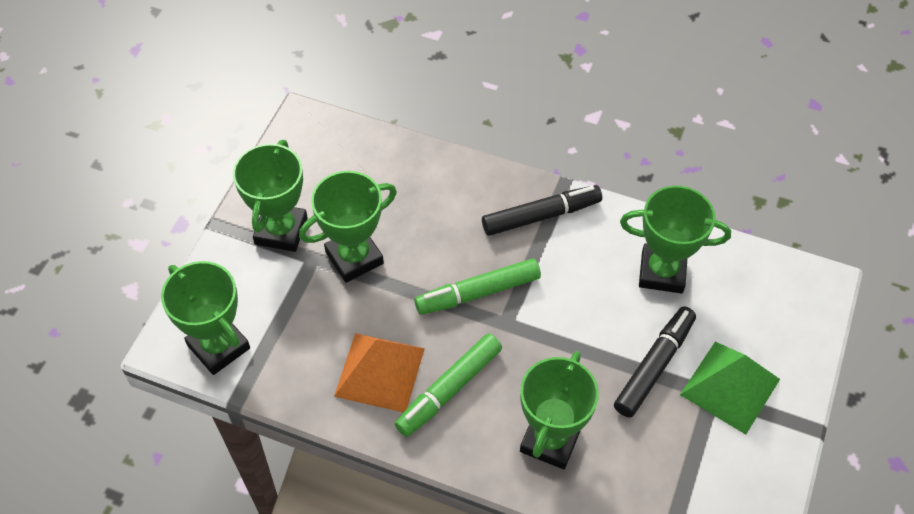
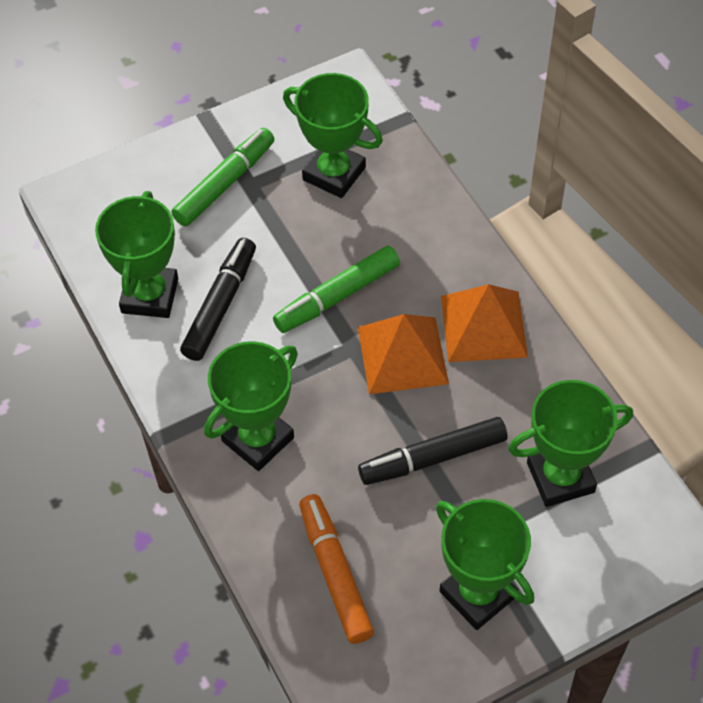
green pyramid: [680,342,780,435] = 1 -> none = 0
orange marker: none = 0 -> [299,494,374,644] = 1
orange pyramid: [334,333,425,413] = 1 -> [358,314,449,394] [441,284,528,362] = 2

